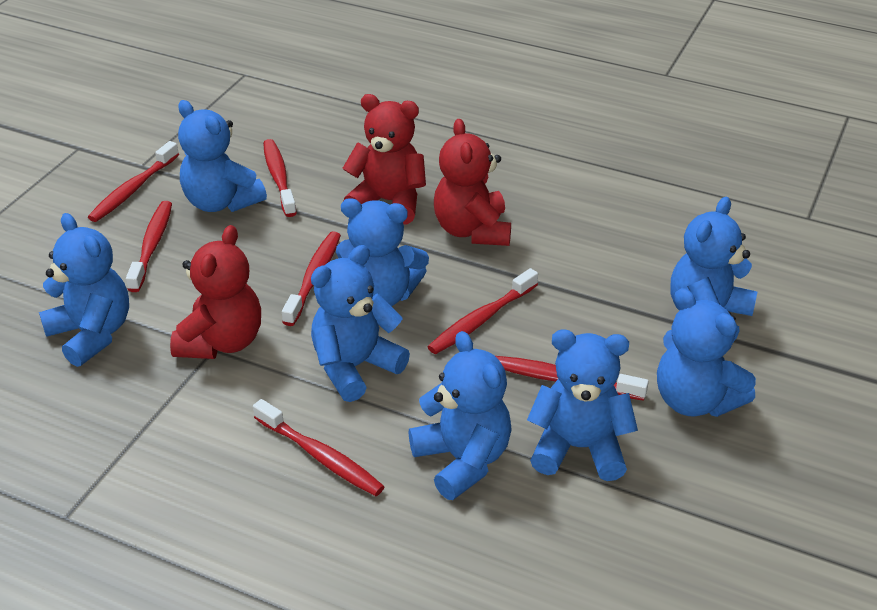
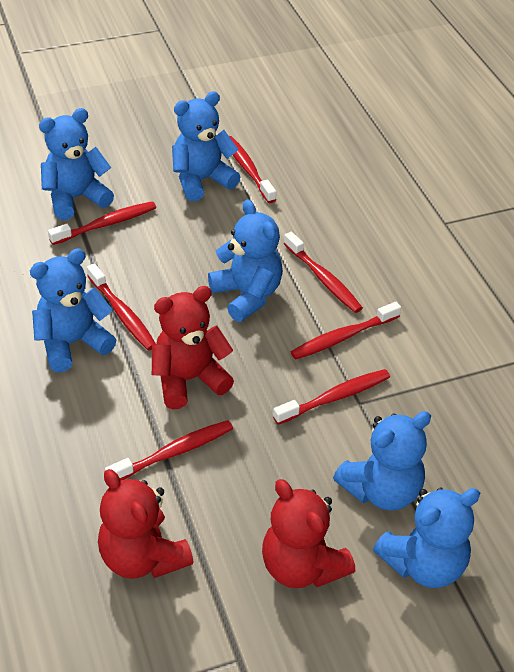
blue teddy bear: [39,213,129,367] [178,100,267,212] [311,245,410,402] [336,198,429,307] [408,331,512,500] [527,329,638,481] [657,288,756,417] [671,197,757,341] = 8 -> [30,248,116,372] [39,108,114,220] [172,91,240,202] [208,199,283,322] [333,411,431,511] [373,487,480,588] = 6

